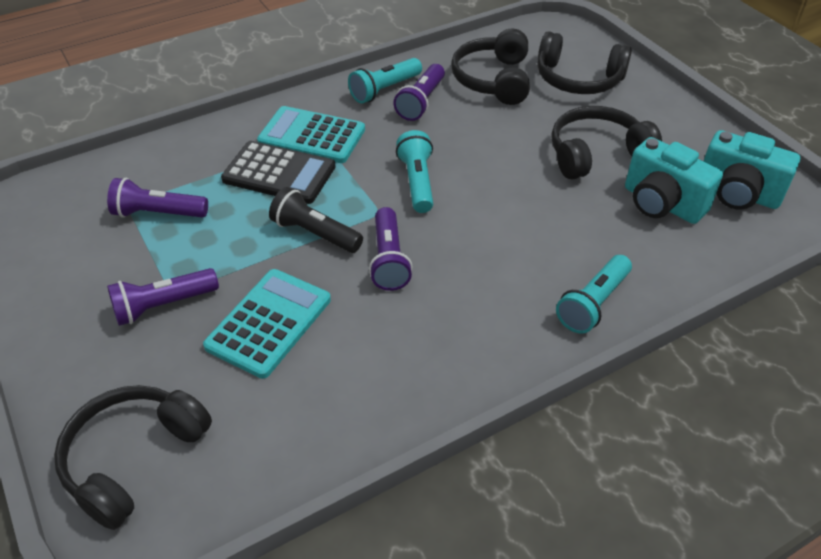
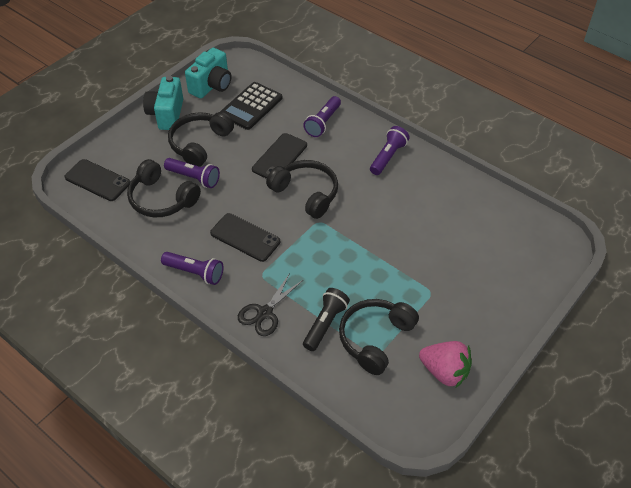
black phone: none = 0 -> [64,159,130,201] [210,213,280,262] [252,133,307,179] = 3
black scissors: none = 0 -> [238,273,303,336] = 1
pink strawberry: none = 0 -> [419,341,472,388] = 1
turquoise calculator: [203,269,331,379] [257,106,365,163] = 2 -> none = 0
turquoise flashlight: [348,58,422,103] [396,130,433,213] [556,255,632,334] = 3 -> none = 0

